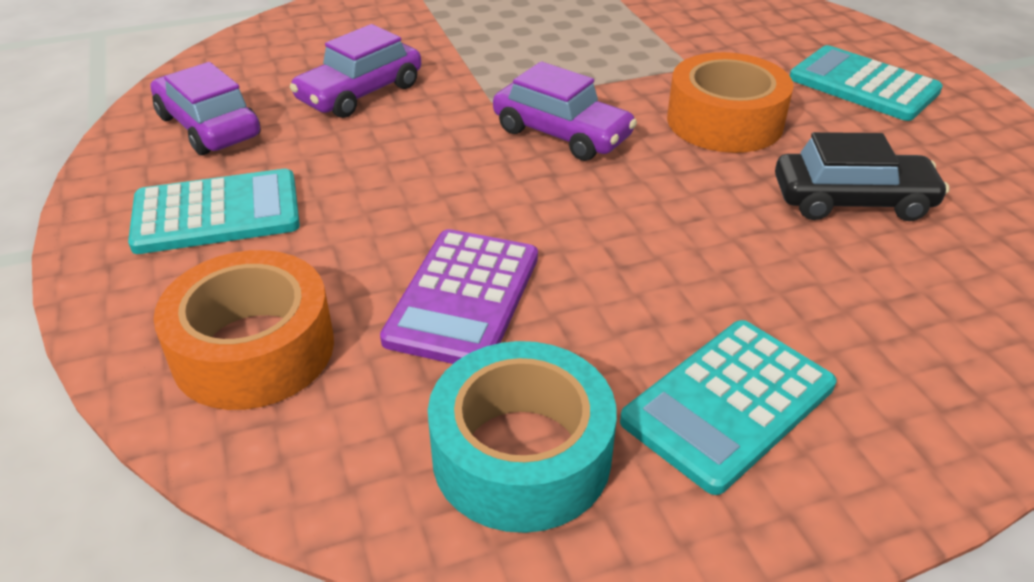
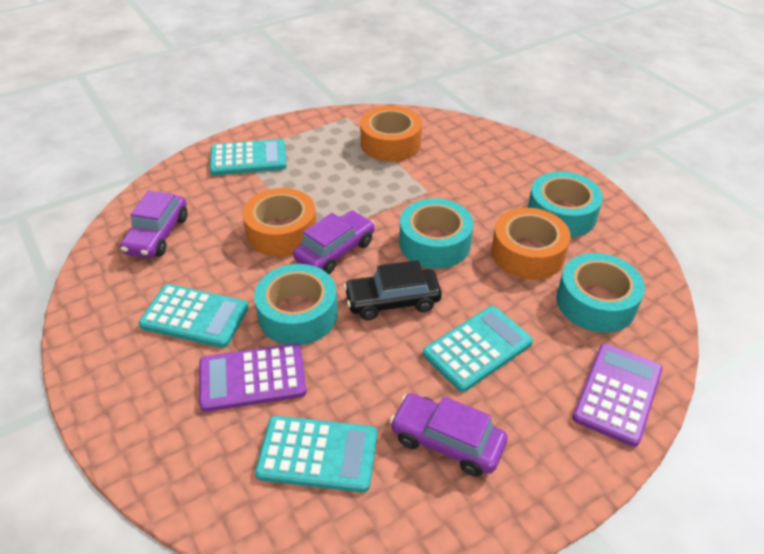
orange tape: [153,250,334,410] [667,52,794,153] = 2 -> [243,188,317,256] [360,106,422,162] [491,208,571,279] = 3
purple calculator: [380,229,538,364] = 1 -> [199,343,307,412] [572,344,663,447] = 2
turquoise calculator: [128,169,300,254] [620,320,837,495] [790,45,943,121] = 3 -> [139,284,249,348] [210,139,287,175] [255,416,377,492] [423,306,533,392] = 4
turquoise tape: [428,341,617,533] = 1 -> [254,264,338,345] [399,198,474,269] [528,172,603,237] [556,253,645,333] = 4

